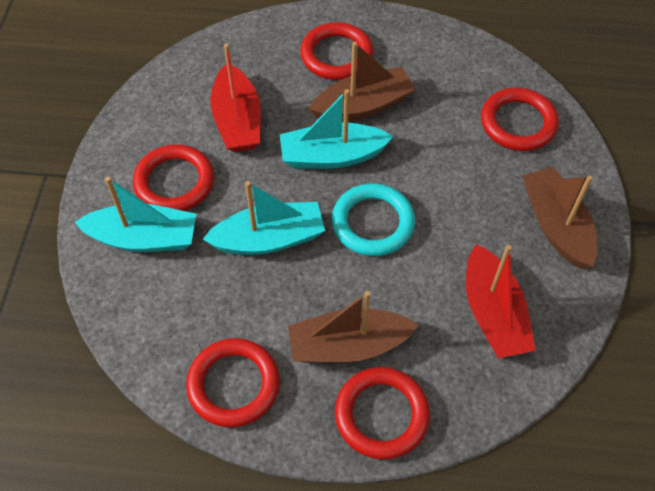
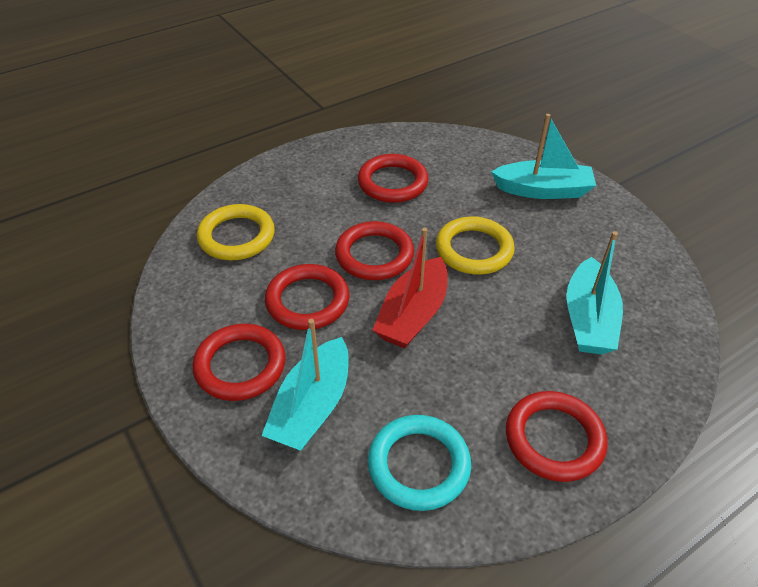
brown boat: [288,291,419,362] [309,42,415,122] [522,167,598,269] = 3 -> none = 0
red boat: [211,43,261,152] [466,244,536,358] = 2 -> [372,228,448,349] = 1
yellow ring: none = 0 -> [197,204,275,260] [436,216,515,275] = 2

